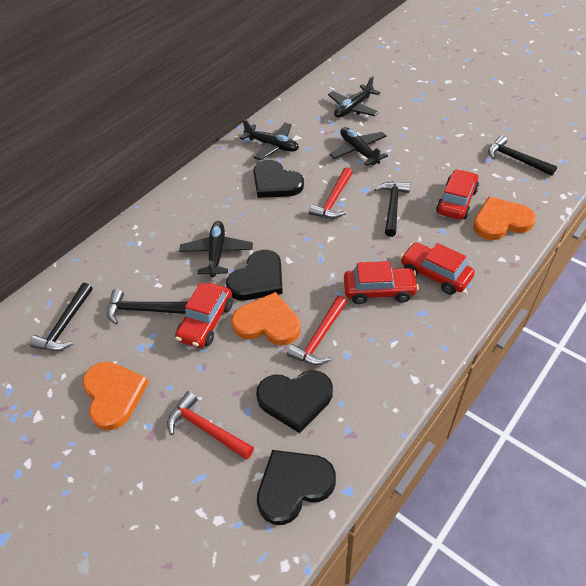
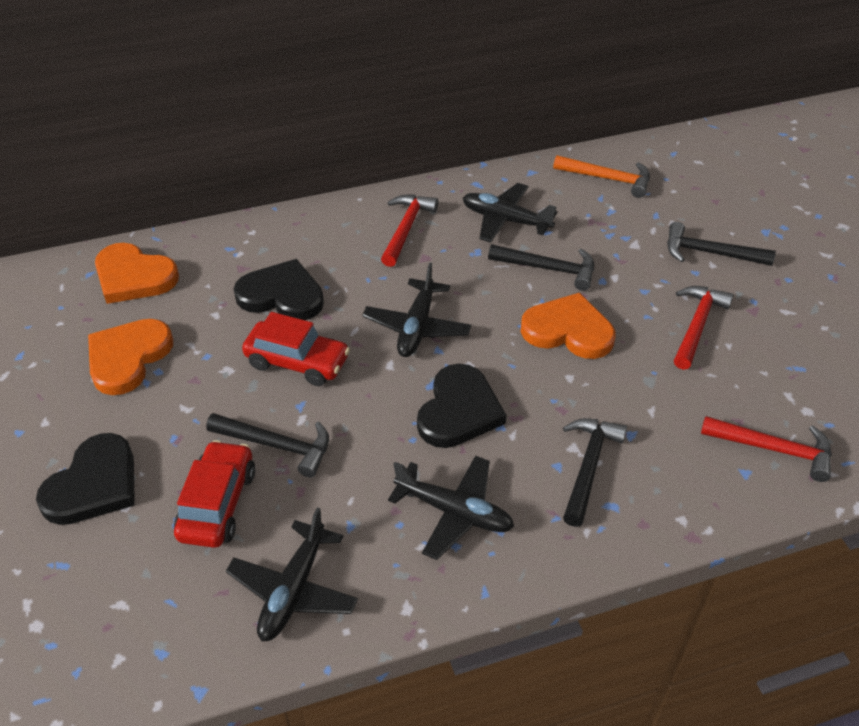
black heart: [226,250,283,301] [253,160,304,198] [256,370,333,433] [257,450,336,525] = 4 -> [36,433,135,525] [234,259,324,320] [417,364,506,448] = 3
orange hammer: none = 0 -> [553,155,650,198] = 1
red car: [175,283,233,348] [344,261,419,304] [400,242,475,295] [436,169,479,219] = 4 -> [174,440,255,548] [242,312,350,386] = 2

